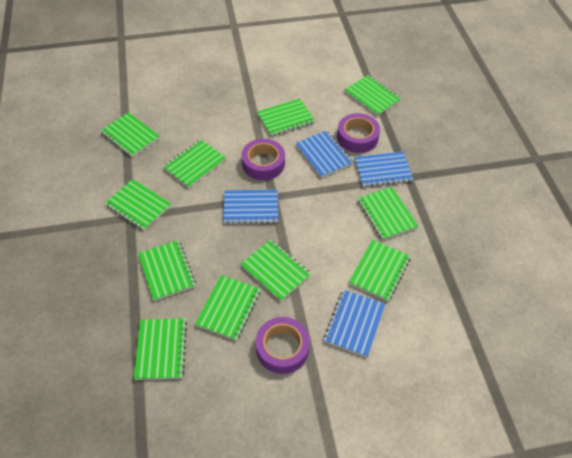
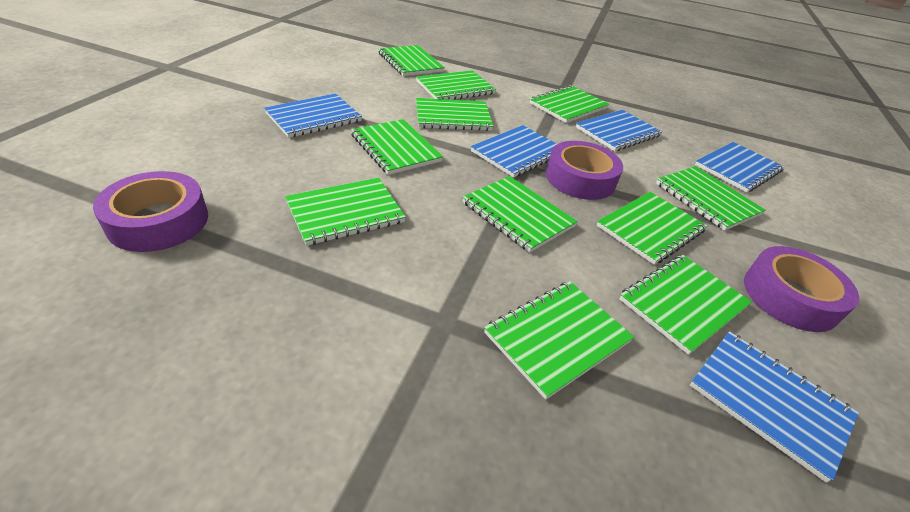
blue notebook: [223,190,278,224] [295,130,353,178] [324,290,385,357] [354,151,413,187] = 4 -> [264,93,362,138] [471,125,557,178] [576,110,662,151] [690,331,859,483] [695,142,784,193] = 5

